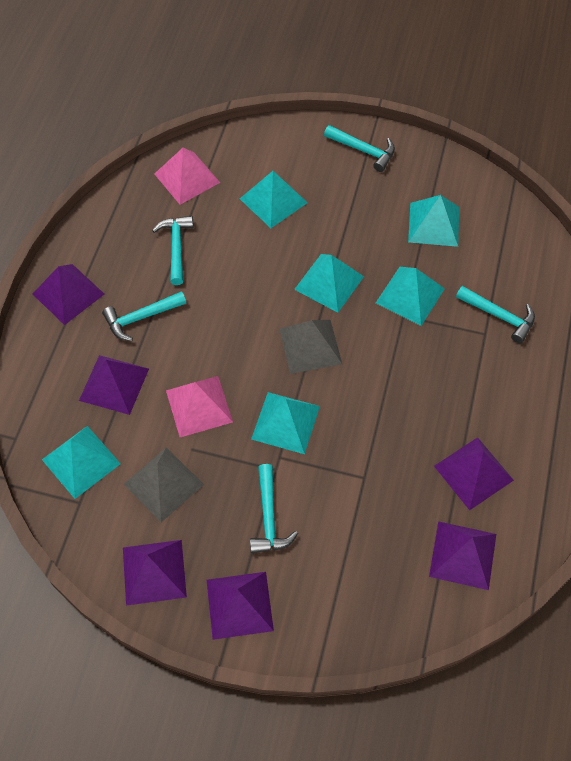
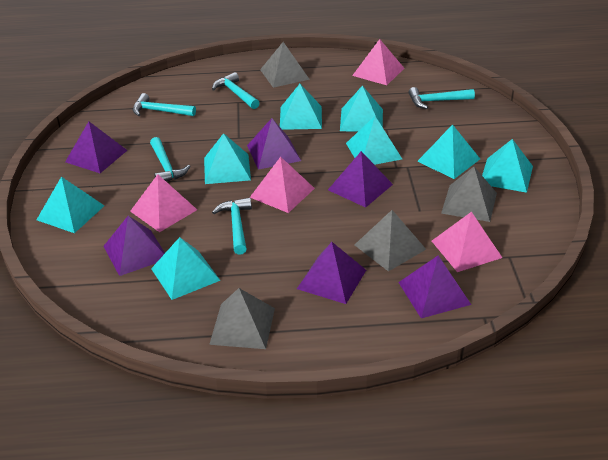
grey pyramid: [124,447,204,522] [279,320,342,374] = 2 -> [209,288,275,349] [260,42,310,88] [355,210,426,272] [441,167,497,222] = 4
pink pyramid: [154,148,220,205] [166,376,233,437] = 2 -> [130,174,197,232] [250,157,315,213] [352,39,404,85] [432,212,502,272] = 4
turquoise pyramid: [42,426,121,499] [240,171,308,228] [251,392,320,454] [294,254,364,313] [376,267,445,326] [408,195,459,247] = 6 -> [37,177,104,233] [151,237,221,300] [204,133,251,184] [280,84,322,130] [340,85,383,132] [346,116,402,165] [417,124,480,179] [482,139,533,193] = 8

